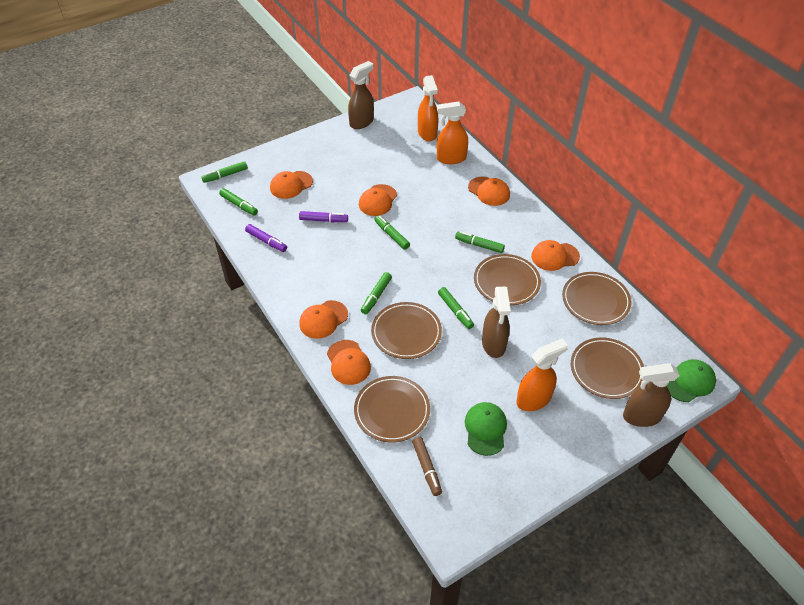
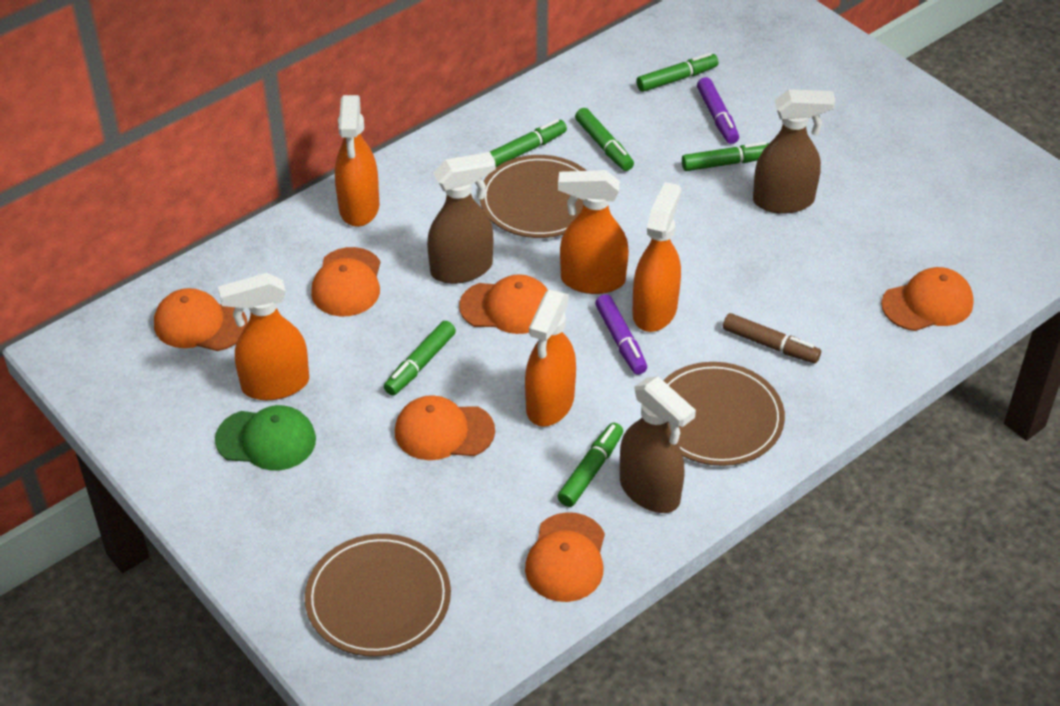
brown plate: [354,376,430,442] [371,302,442,359] [474,254,541,305] [562,272,632,325] [571,338,644,399] = 5 -> [305,534,451,657] [480,155,586,238] [663,362,785,466] = 3
green cap: [465,402,507,456] [667,359,716,402] = 2 -> [215,405,316,470] = 1
orange spray bottle: [418,75,438,141] [437,101,468,164] [516,339,568,411] = 3 -> [218,273,309,400] [335,95,379,227] [525,290,576,427] [558,170,629,294] [632,182,681,332] = 5

